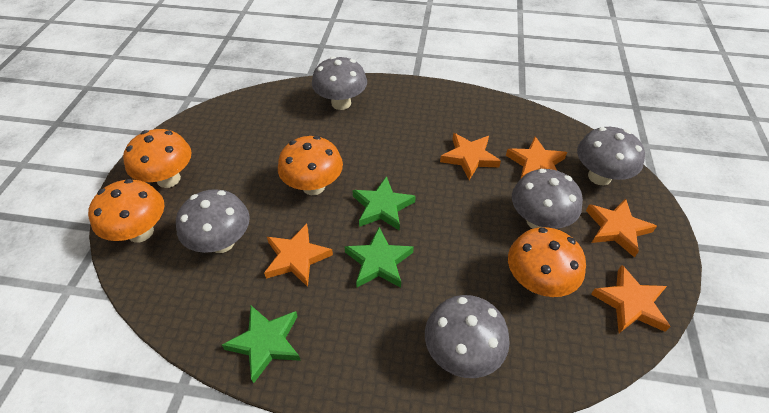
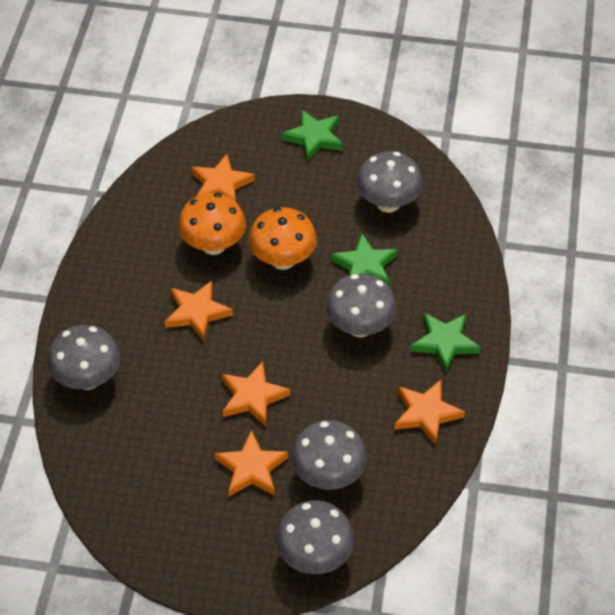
orange mushroom: [88,179,164,243] [123,129,191,188] [278,136,343,195] [508,227,586,297] = 4 -> [178,193,246,255] [249,207,317,270] = 2

